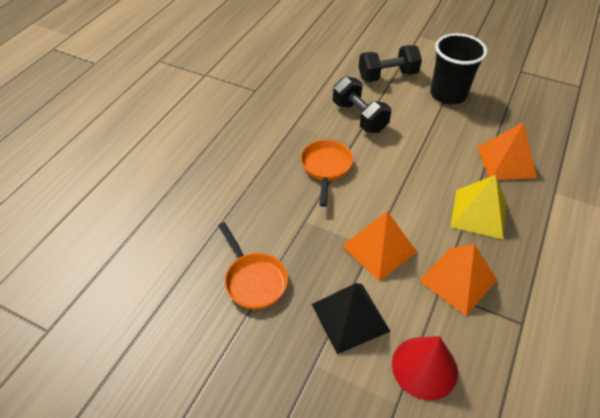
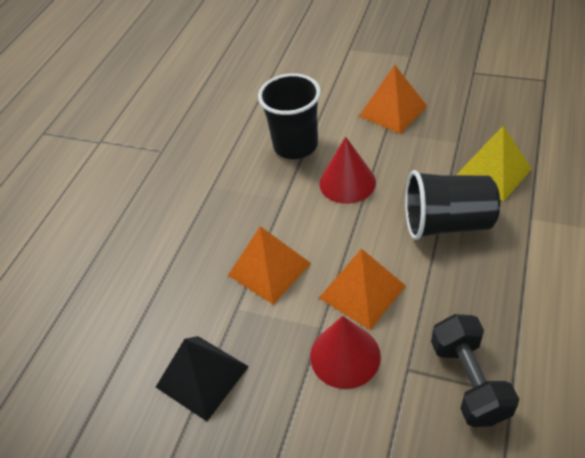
black cup: [430,33,487,104] = 1 -> [258,73,321,159] [405,170,500,240] = 2
black dumbbell: [333,76,391,133] [359,45,422,82] = 2 -> [431,314,519,427] = 1
orange pan: [218,222,288,309] [301,140,353,207] = 2 -> none = 0
red cone: [392,336,458,400] = 1 -> [310,316,381,389] [319,137,376,204] = 2

